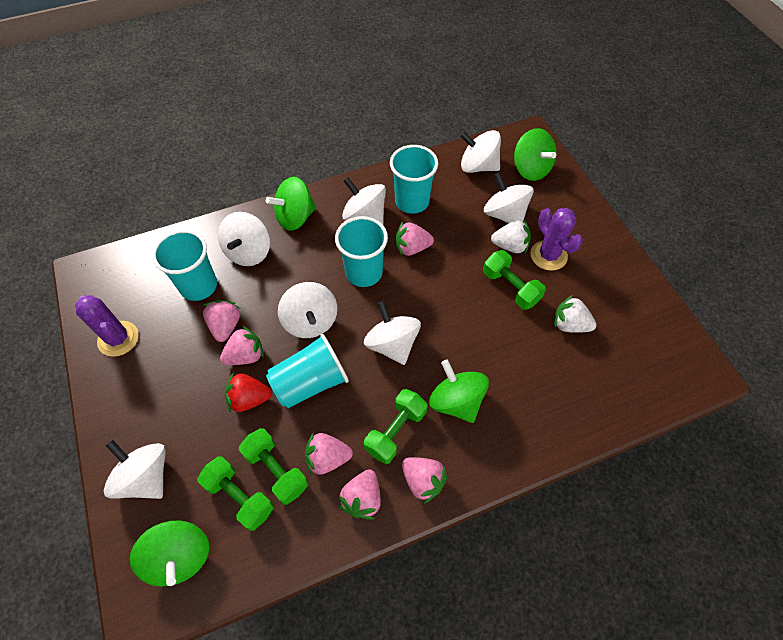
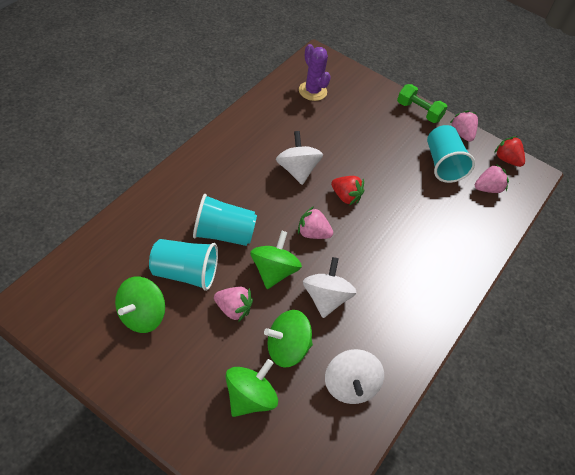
green dumbbell: [197,457,274,531] [239,428,308,505] [364,389,427,464] [483,250,546,310] = 4 -> [397,84,447,123] = 1
pink strawberry: [203,300,240,342] [220,326,264,365] [305,432,353,475] [339,469,381,520] [396,221,434,256] [402,457,448,504] = 6 -> [214,287,253,322] [298,206,333,239] [450,110,478,142] [475,164,509,193] = 4
purple cactus: [75,295,139,357] [531,208,583,271] = 2 -> [299,44,331,101] = 1
red strawberry: [225,372,272,412] = 1 -> [331,176,364,205] [494,136,525,167] = 2
turquoise cup: [152,230,217,301] [266,334,349,408] [335,216,388,287] [390,145,438,214] = 4 -> [149,239,218,291] [193,194,257,246] [427,125,475,183] = 3
white spinning top: [104,440,166,499] [218,212,270,266] [278,282,337,338] [342,177,386,224] [364,301,421,365] [460,130,501,173] [484,172,534,223] = 7 -> [276,131,323,185] [303,257,356,318] [325,349,384,404] = 3
white strawberry: [491,220,531,253] [554,295,596,333] = 2 -> none = 0

